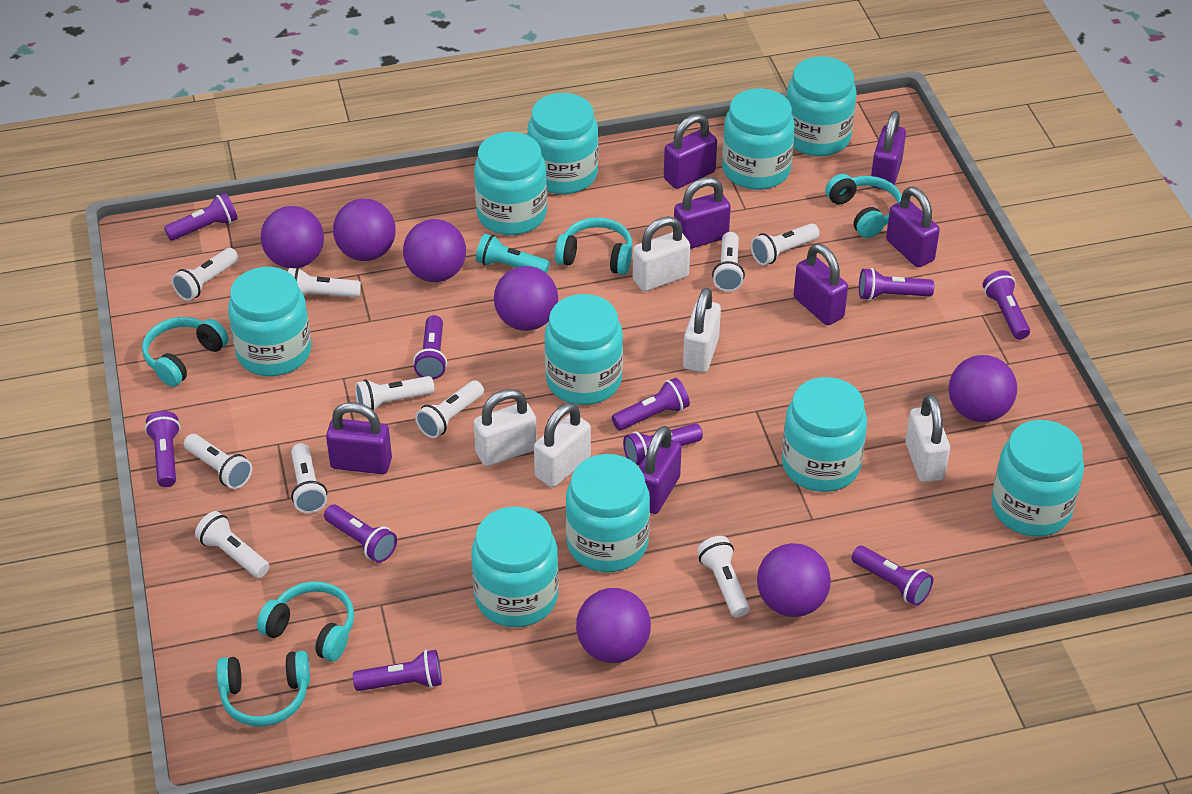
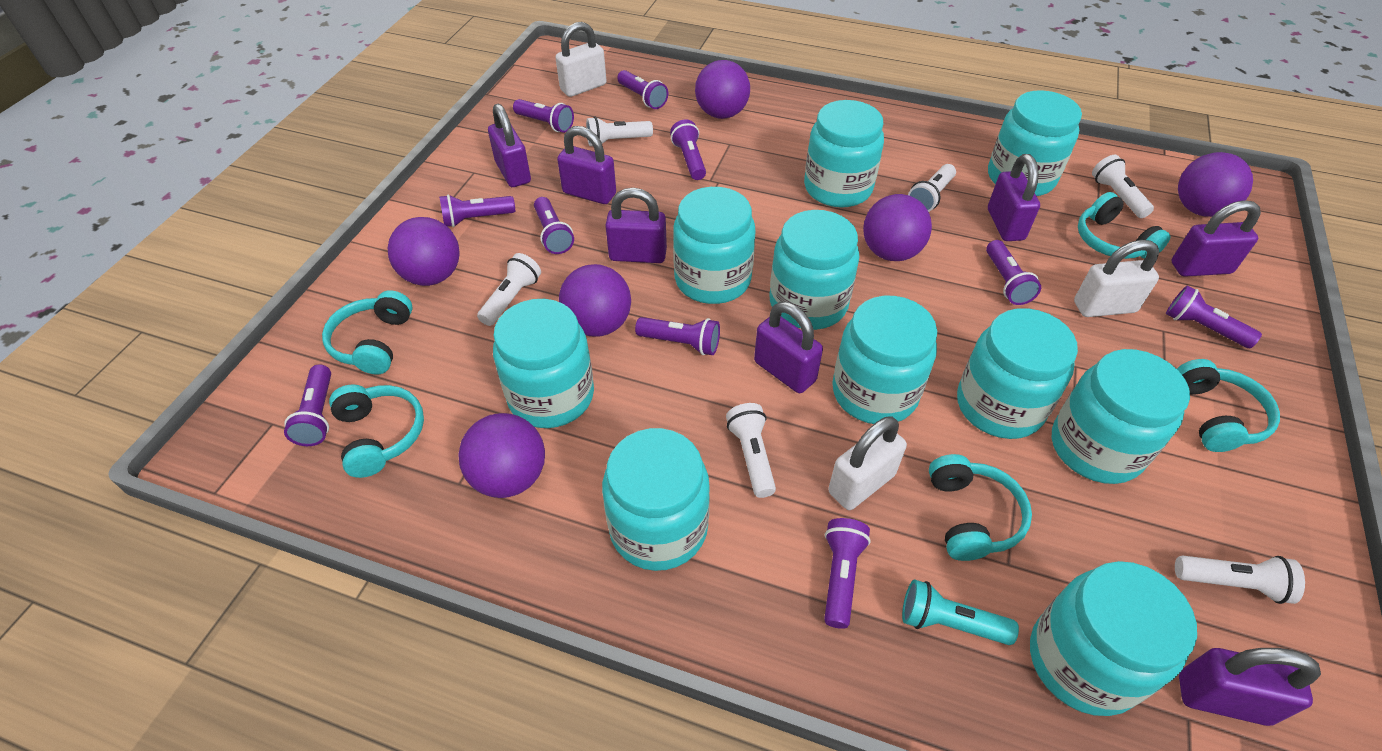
purple ball: [261,206,324,268] [333,199,396,261] [403,219,466,282] [494,266,558,331] [576,588,651,663] [757,543,831,617] [949,355,1017,422] = 7 -> [388,217,460,286] [458,413,545,498] [559,264,631,337] [695,60,750,119] [863,194,932,261] [1178,152,1253,217] = 6
white flashlight: [171,248,238,301] [184,434,252,489] [195,511,270,578] [288,267,361,298] [291,443,327,513] [355,376,434,411] [415,380,484,438] [697,536,750,617] [712,232,745,292] [751,223,820,265] = 10 -> [477,253,541,326] [586,117,653,146] [726,403,776,498] [908,164,956,212] [1092,155,1154,218] [1175,555,1305,604] = 6
white padlock: [474,389,537,466] [534,403,591,487] [633,216,690,291] [683,287,721,373] [905,394,950,482] = 5 -> [555,22,607,97] [828,416,907,510] [1074,240,1159,317] = 3

